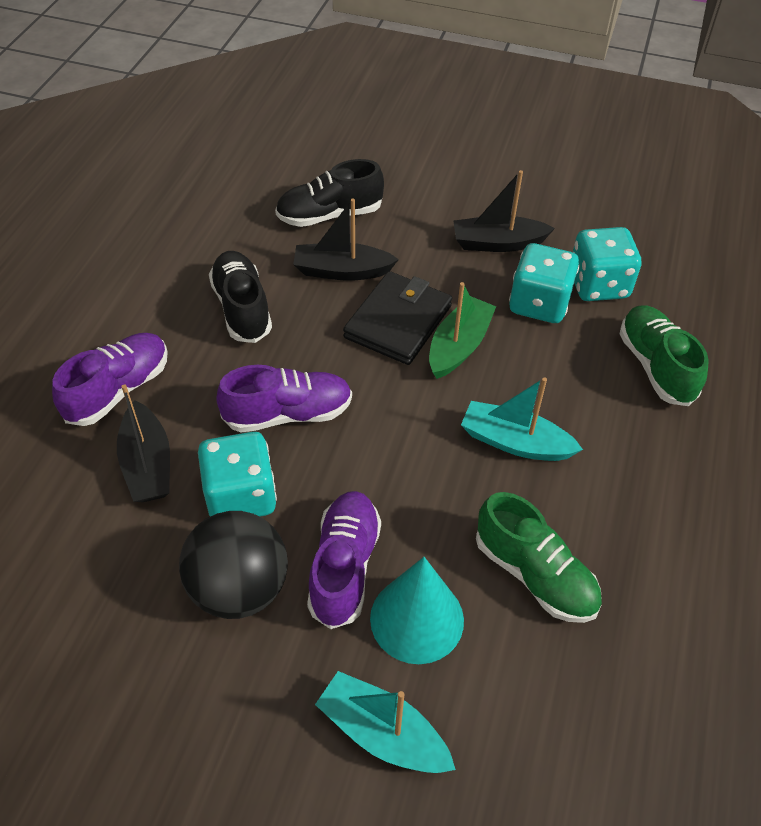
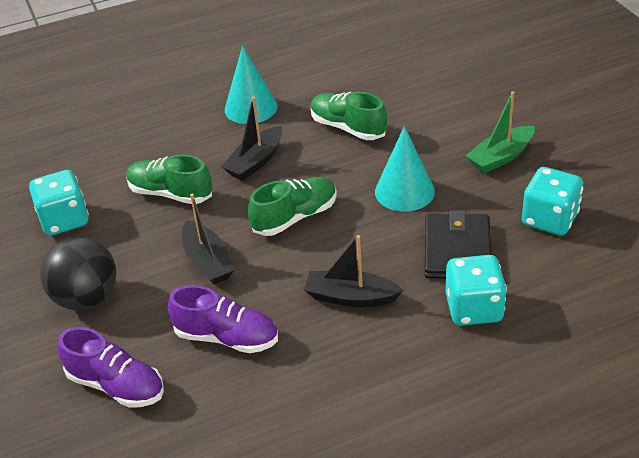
black shoe: [209,251,272,343] [275,159,384,227] = 2 -> none = 0
green shoe: [476,492,602,623] [619,306,709,406] = 2 -> [126,155,212,204] [248,177,337,236] [311,92,387,140] = 3
purple shoe: [52,333,168,426] [216,365,352,433] [307,491,381,629] = 3 -> [58,327,164,408] [168,285,278,353] = 2
turquoise boat: [315,671,456,773] [461,377,583,461] = 2 -> none = 0
turquoise cone: [370,557,464,664] = 1 -> [225,46,277,124] [375,126,435,212] = 2

